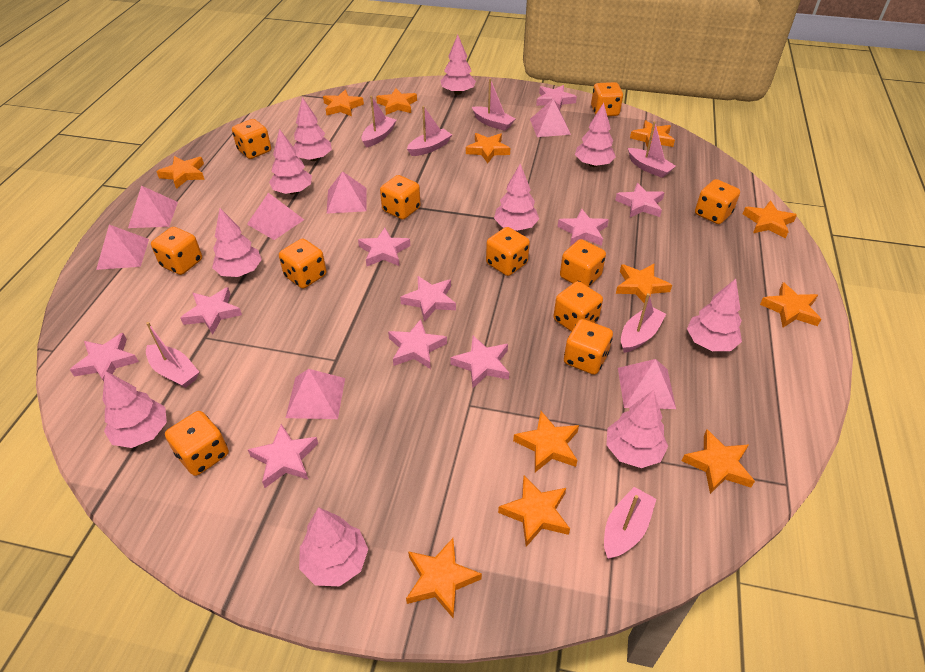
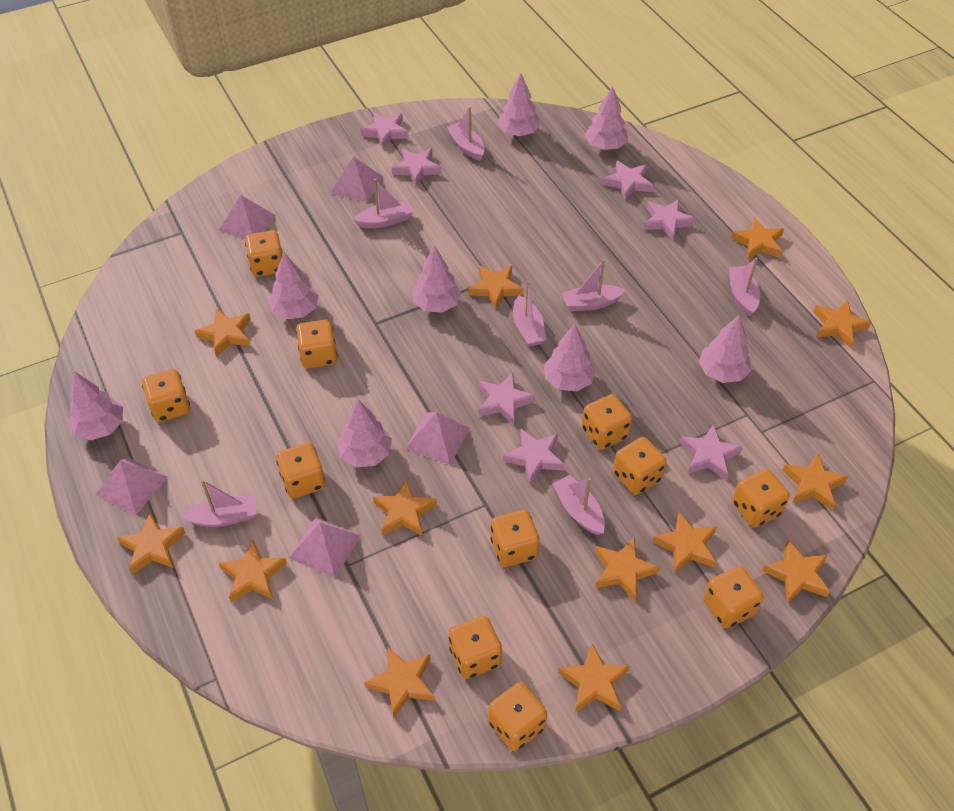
orange star: [156,156,205,189] [323,90,364,117] [376,88,417,115] [406,538,482,619] [466,133,510,163] [498,476,570,547] [513,411,579,472] [616,264,672,303] [630,120,675,150] [682,430,755,494] [743,200,797,238] [760,282,821,328] = 12 -> [117,513,185,575] [195,308,251,357] [219,540,287,603] [364,647,435,718] [373,479,437,536] [469,266,523,309] [558,644,630,712] [595,537,660,601] [652,512,717,573] [731,218,784,259] [762,540,830,604] [782,452,849,510] [813,300,871,348] = 13
pink pyramid: [96,225,149,270] [128,186,178,228] [247,193,304,240] [286,369,345,419] [327,171,366,214] [530,99,571,137] [618,359,676,409] = 7 -> [96,458,168,515] [218,195,276,239] [289,517,361,578] [330,156,383,202] [405,412,470,465] = 5
pink star: [70,333,139,381] [180,287,242,334] [248,424,318,488] [358,228,410,266] [388,319,447,369] [400,276,456,322] [450,336,509,388] [536,85,577,110] [557,208,609,246] [615,183,665,217] = 10 -> [361,112,409,148] [392,148,442,186] [479,373,535,425] [503,429,565,484] [603,161,653,200] [644,199,695,240] [679,424,743,480] = 7
pink tree: [102,371,167,448] [212,208,262,277] [269,129,312,194] [293,97,332,161] [299,507,368,586] [441,35,476,95] [494,164,539,231] [575,103,616,167] [606,390,668,468] [687,279,742,351] = 10 -> [68,371,123,440] [269,253,318,319] [337,399,392,467] [413,246,462,313] [498,73,541,136] [544,323,596,391] [585,86,628,150] [699,315,751,383] = 8

